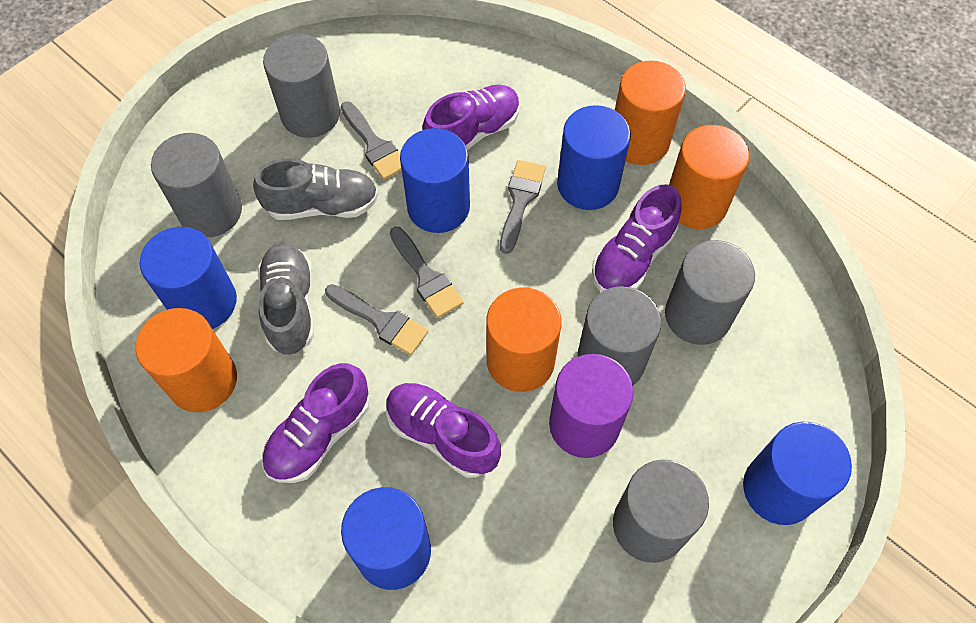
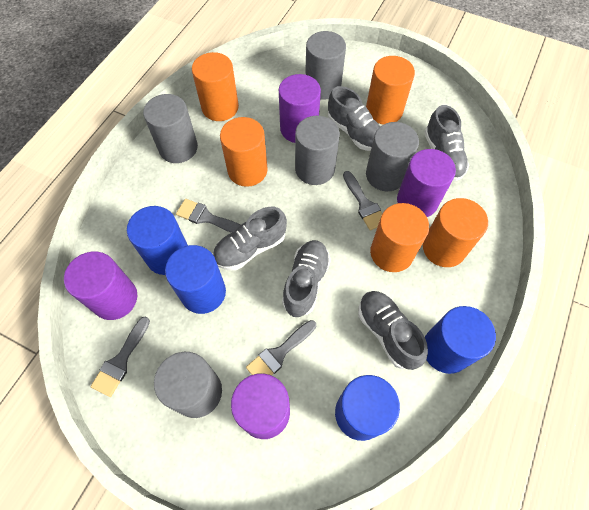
blue cylinder: [139,227,237,329] [341,487,431,590] [400,128,470,233] [557,105,631,210] [743,422,852,525] = 5 -> [127,206,188,275] [165,245,226,314] [335,375,400,441] [425,306,496,374] = 4
grey shoe: [253,159,378,220] [258,243,314,355] = 2 -> [213,207,287,271] [282,240,331,317] [328,86,380,151] [358,291,428,370] [424,105,469,181] = 5
orange cylinder: [135,308,237,412] [487,287,562,392] [615,61,686,165] [669,125,750,229] = 4 -> [192,52,239,121] [220,117,268,187] [366,56,415,124] [370,203,429,272] [423,198,488,267] = 5
purple cylinder: [549,354,634,458] = 1 -> [64,252,137,320] [231,373,290,439] [279,74,321,143] [397,149,456,217] = 4
purple shoe: [262,363,370,483] [386,383,501,478] [422,85,520,150] [592,185,682,292] = 4 -> none = 0

